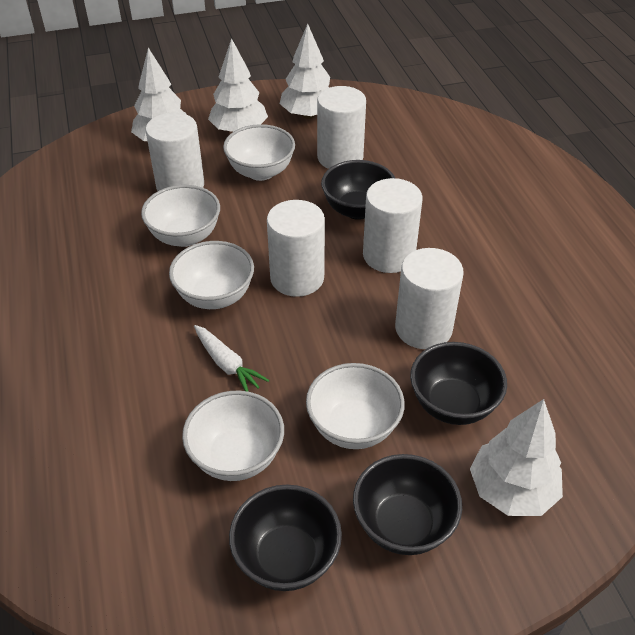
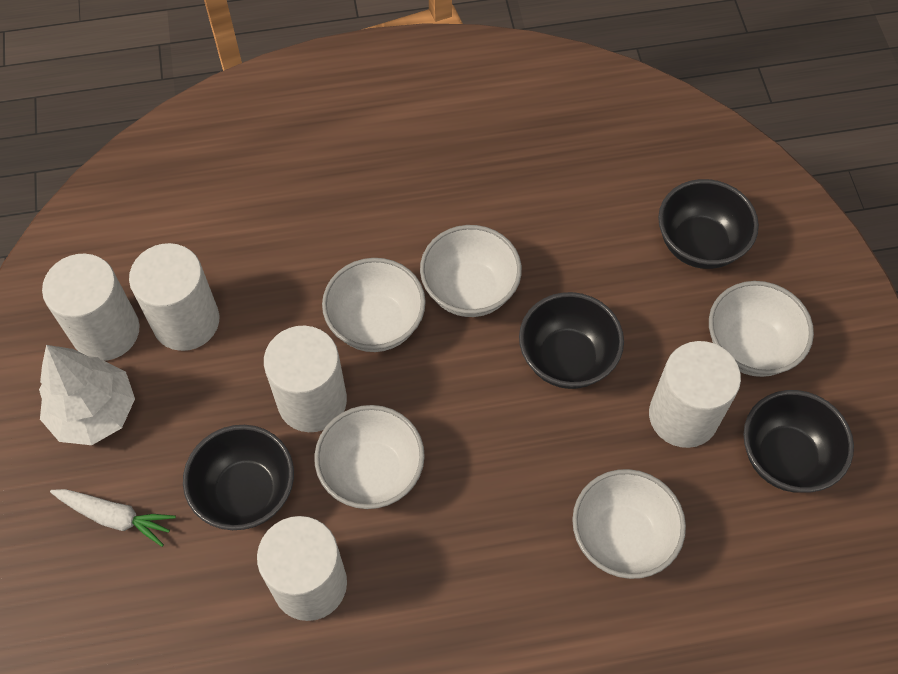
white tree: [131,48,187,141] [208,38,268,132] [280,23,330,119] [470,399,563,516] = 4 -> [39,345,135,445] = 1

